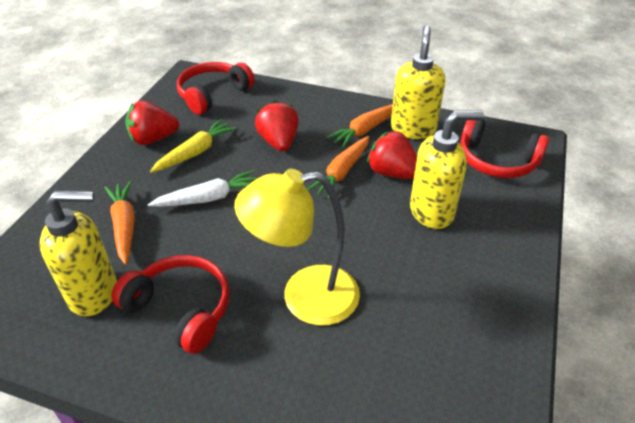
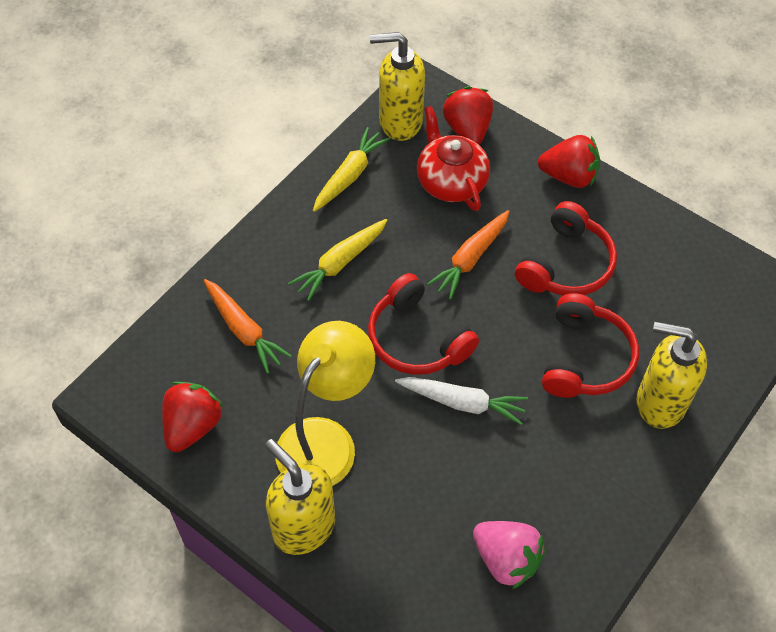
orange carrot: [104,181,135,265] [307,136,369,199] [326,104,393,148] = 3 -> [203,279,292,374] [427,210,510,300] = 2
pink strawberry: none = 0 -> [473,521,545,589] = 1
red teapot: none = 0 -> [417,106,490,211] = 1
yellow carrot: [150,119,237,173] = 1 -> [288,219,388,301] [313,127,390,212] = 2

